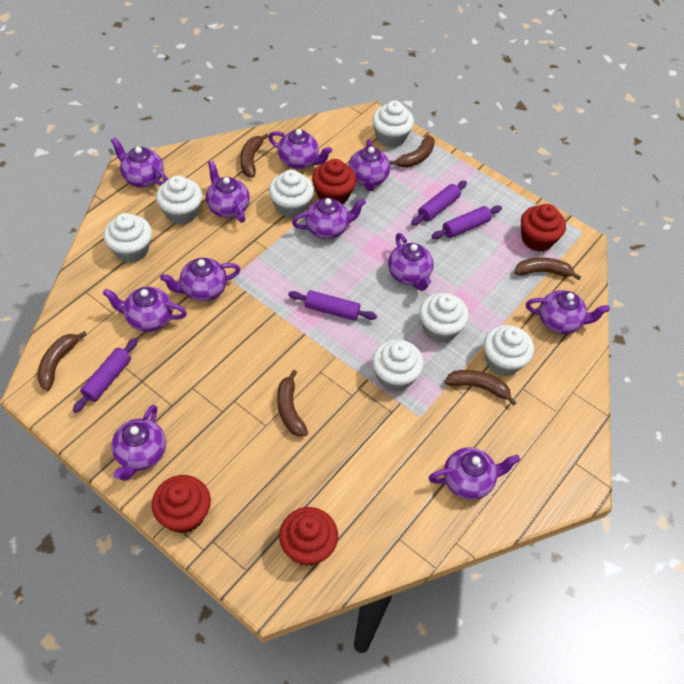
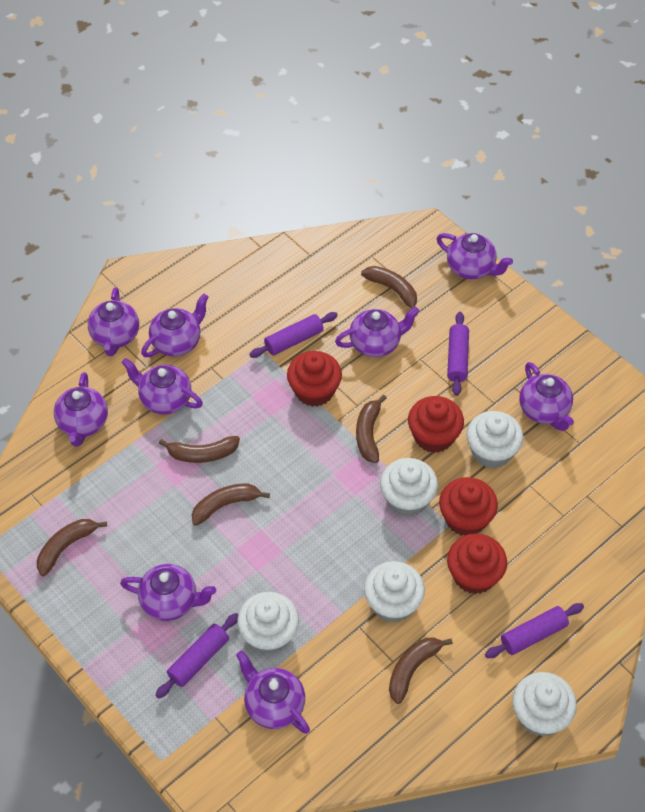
purple teapot: [103,287,187,332] [110,137,168,188] [111,405,166,481] [160,258,241,301] [206,161,250,222] [268,129,332,169] [292,198,366,239] [349,139,390,191] [388,233,434,291] [429,447,520,500] [526,290,610,334] = 11 -> [54,372,108,447] [88,287,139,356] [120,564,216,621] [122,358,203,415] [141,294,209,357] [236,651,310,734] [335,307,420,357] [437,233,513,279] [519,362,574,431] = 9
white cupcake: [104,213,152,263] [156,175,203,225] [269,170,314,218] [372,101,414,148] [372,339,424,391] [419,293,469,343] [484,325,534,376] = 7 -> [237,592,299,654] [364,561,425,623] [380,458,438,516] [466,411,523,468] [513,672,577,737] = 5

